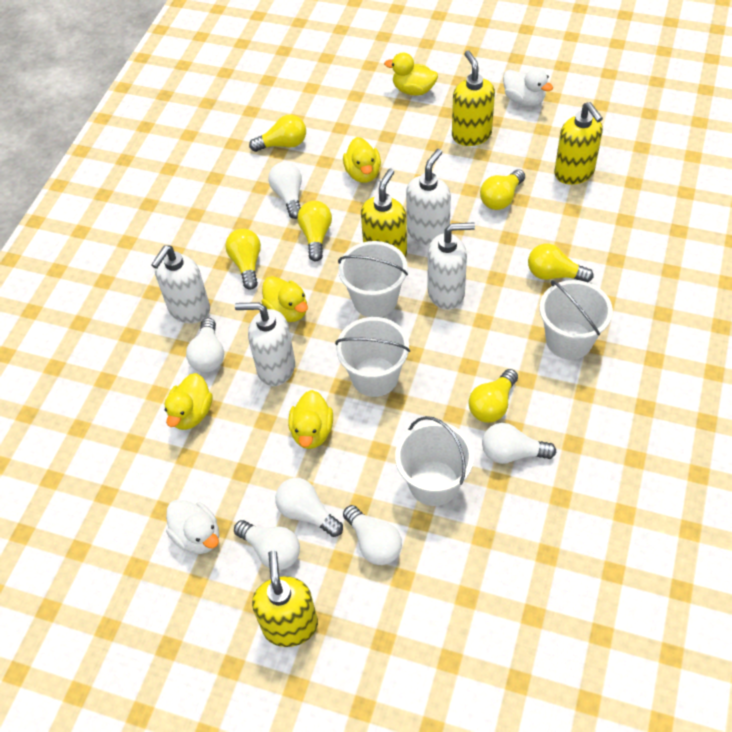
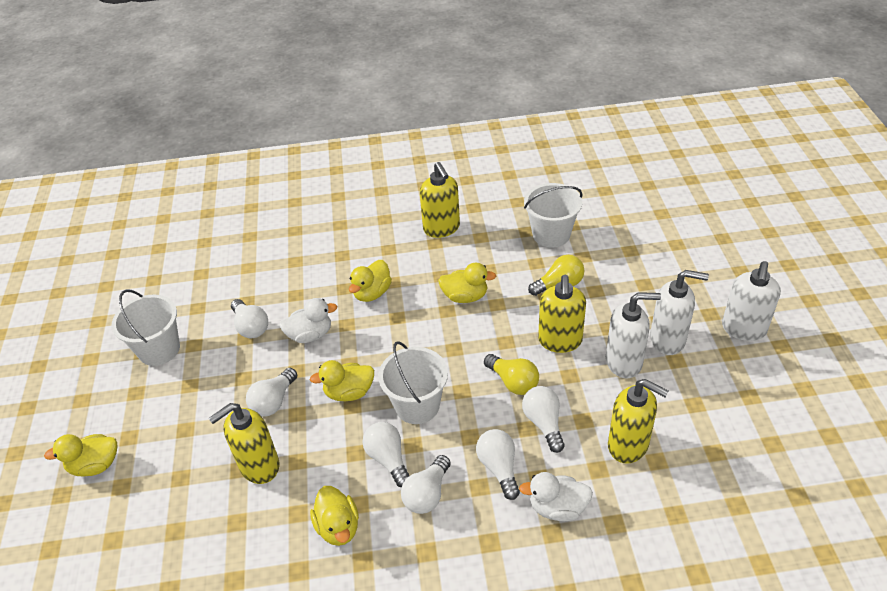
white bucket: [335,317,410,397] [338,241,408,317] [395,416,474,506] [539,280,613,360] = 4 -> [112,289,180,366] [378,341,448,424] [524,183,583,248] = 3
white soap dispenser: [151,246,210,323] [235,302,295,386] [406,149,451,246] [428,223,475,310] = 4 -> [606,292,661,378] [650,270,709,355] [722,261,781,341] = 3
yellow light bulb: [225,228,261,290] [249,115,306,152] [298,201,332,261] [468,369,518,423] [480,169,525,210] [528,244,593,282] = 6 -> [484,354,539,395] [528,255,584,296] = 2

